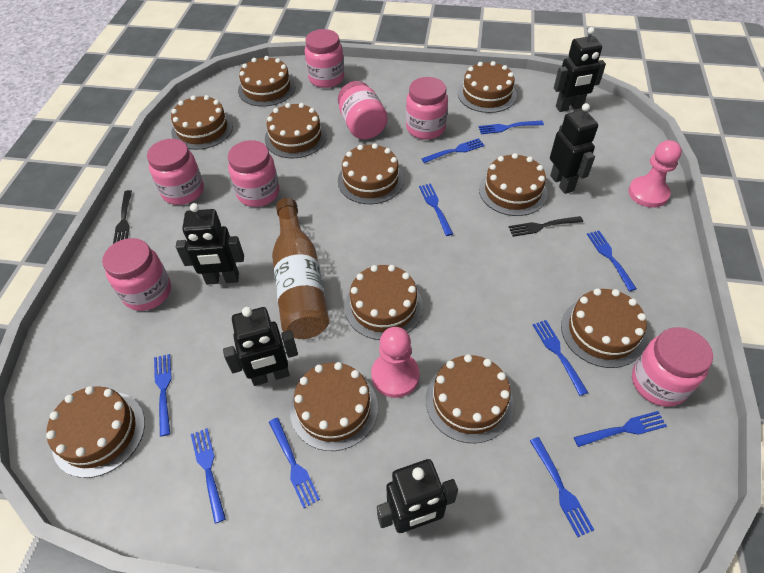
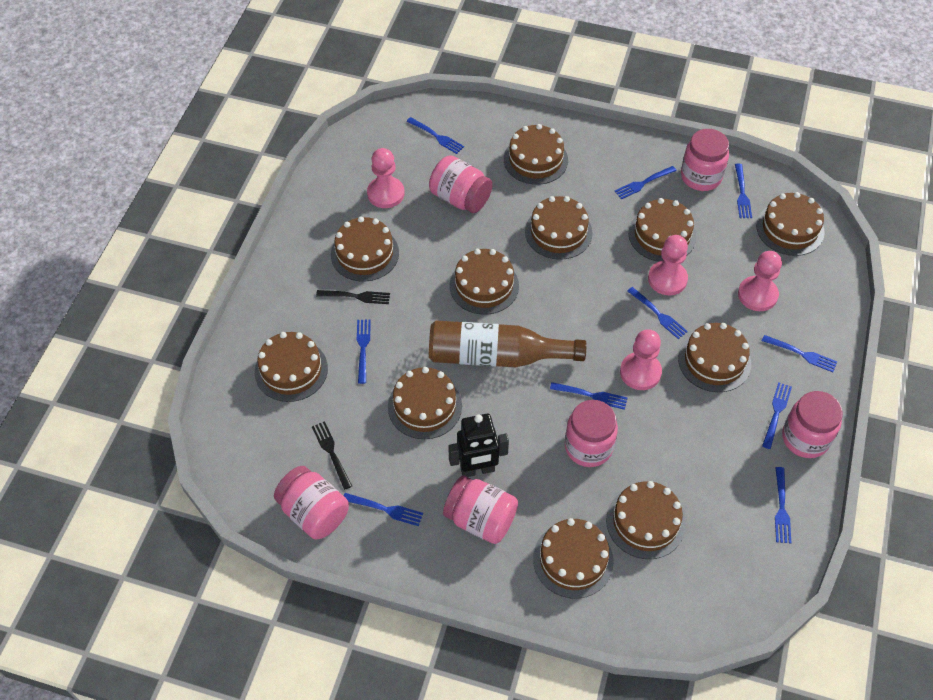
black robot: [176,203,244,285] [223,307,298,386] [377,459,458,533] [550,103,598,194] [554,27,606,112] = 5 -> [448,414,509,477] = 1
pink jar: [102,238,171,311] [147,139,204,205] [228,140,279,207] [305,29,344,88] [338,81,388,139] [406,77,448,140] [632,327,713,407] = 7 -> [274,466,349,539] [429,155,493,213] [443,476,518,544] [565,400,618,467] [681,129,729,191] [782,391,843,458] = 6
pink pawn: [371,327,420,398] [628,140,682,208] = 2 -> [367,148,405,208] [620,329,662,390] [648,235,688,295] [738,251,782,311] = 4

